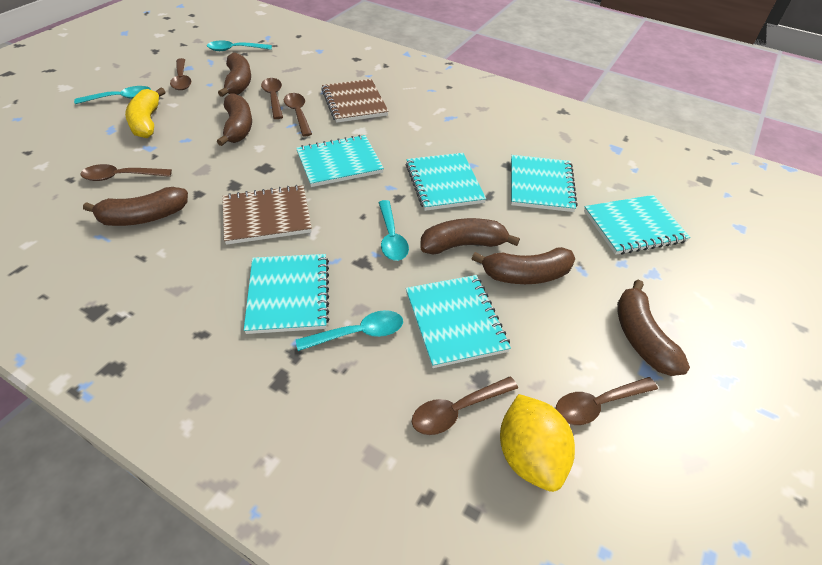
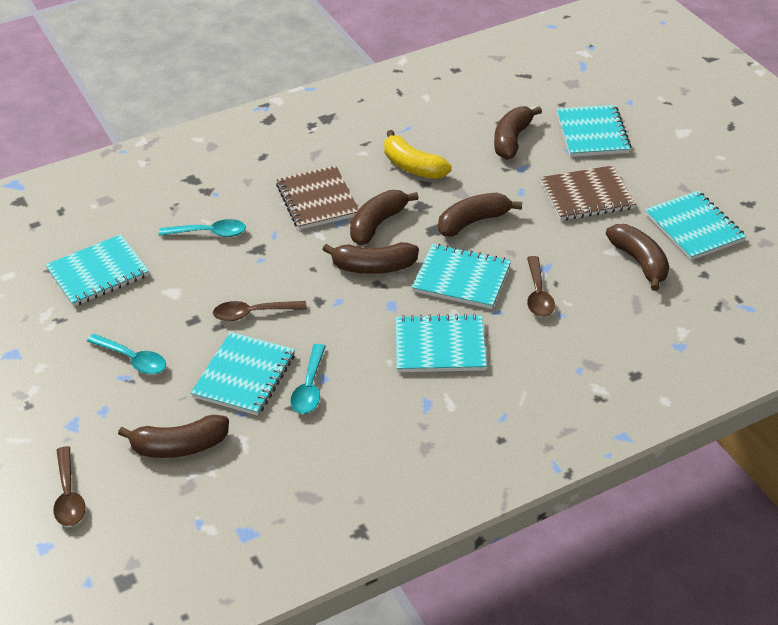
brown spoon: [81,164,172,181] [170,58,191,90] [261,78,283,119] [284,93,312,137] [412,376,518,435] [556,377,658,425] = 6 -> [53,446,85,526] [213,301,307,321] [527,256,555,317] = 3
turquoise spoon: [74,86,151,104] [207,41,272,51] [296,310,403,351] [378,200,409,261] = 4 -> [87,334,166,374] [159,219,246,237] [290,344,326,414] = 3
yellow lemon: [500,394,575,492] = 1 -> none = 0

